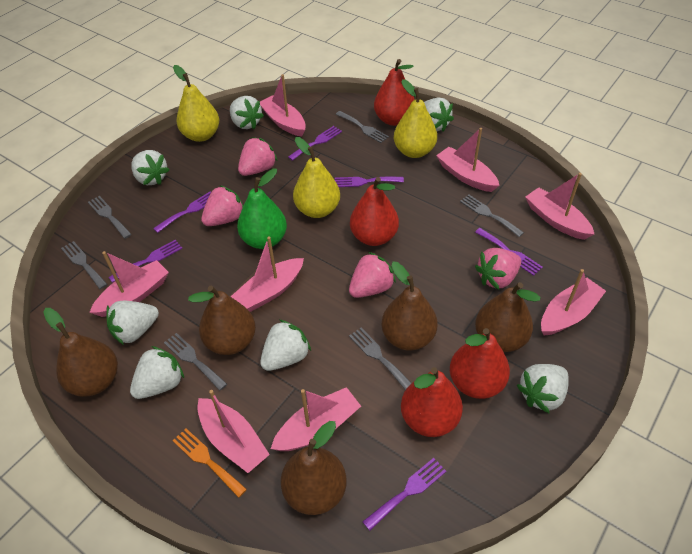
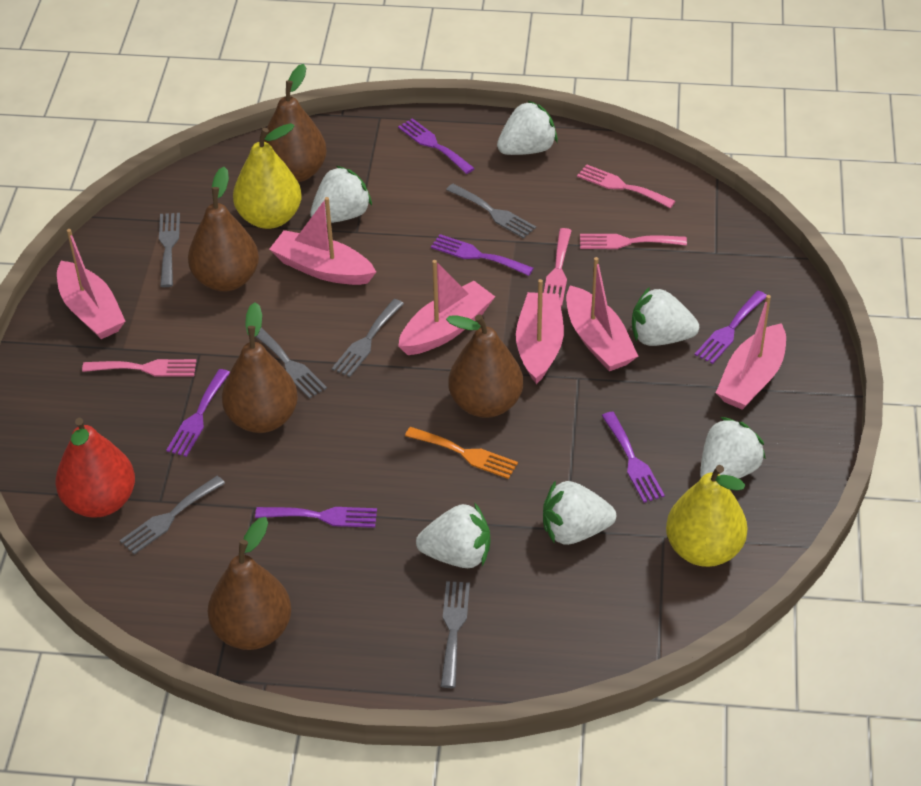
green pear: [237,168,287,249] = 1 -> none = 0
pink boat: [89,251,169,317] [197,390,270,473] [231,236,304,312] [260,74,306,137] [271,387,361,451] [436,128,500,192] [525,173,594,240] [541,269,606,336] = 8 -> [57,229,125,339] [269,197,376,285] [398,260,495,355] [516,279,564,384] [566,257,638,371] [716,295,786,410] = 6
pink fork: none = 0 -> [82,359,196,377] [544,228,572,306] [577,164,676,208] [580,234,687,249] = 4
pink strawberry: [201,185,243,226] [238,137,278,176] [349,252,396,298] [475,248,521,289] = 4 -> none = 0
red pear: [350,177,399,246] [374,59,415,126] [401,367,463,437] [450,328,510,399] = 4 -> [55,418,135,518] = 1
white strawberry: [106,301,159,345] [130,346,184,399] [131,150,170,185] [230,96,264,129] [260,320,311,371] [424,98,454,132] [517,364,569,413] = 7 -> [310,166,372,223] [416,502,490,568] [497,100,558,155] [543,480,616,545] [632,287,699,346] [700,417,766,479] = 6
yellow pear: [173,65,219,142] [293,137,340,218] [394,79,437,158] = 3 -> [233,123,302,229] [666,465,748,567] = 2

